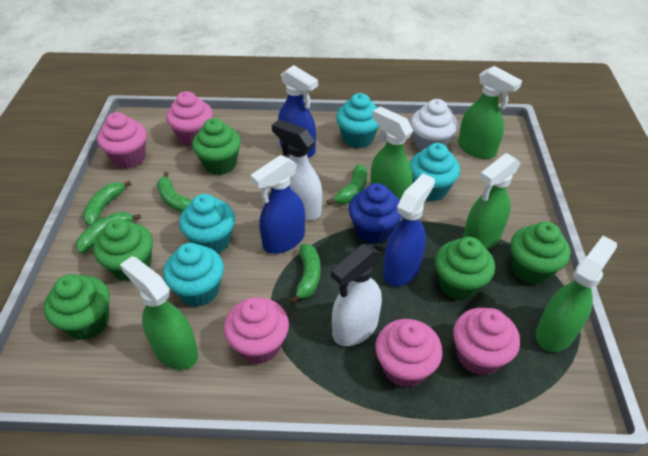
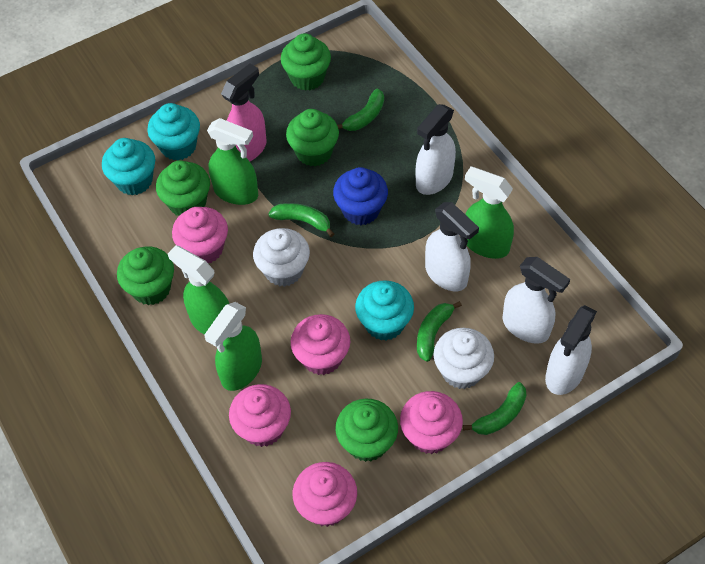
blue spray bottle: [250,155,305,254] [278,65,318,158] [383,174,435,286] = 3 -> none = 0
green banana: [76,212,141,254] [83,181,132,226] [157,172,192,213] [290,244,321,304] [327,164,367,205] = 5 -> [268,203,334,237] [337,89,384,131] [417,301,462,362] [463,382,527,435] = 4
green spray bottle: [120,256,198,370] [370,106,413,200] [458,66,522,159] [463,153,520,250] [536,236,617,352] = 5 -> [168,245,229,335] [204,302,262,391] [207,118,258,205] [465,166,514,259] = 4
pink spray bottle: none = 0 -> [221,64,267,161] = 1
turquoise cupcake: [163,243,224,307] [179,194,235,253] [336,93,379,148] [410,143,460,201] = 4 -> [102,138,155,196] [147,103,200,160] [355,280,414,340] = 3
white cupcake: [411,99,458,151] = 1 -> [253,228,310,287] [433,328,494,389] = 2
white spray bottle: [272,119,322,221] [331,244,382,346] = 2 -> [415,104,456,195] [425,202,479,291] [503,257,570,344] [545,305,597,395] = 4

